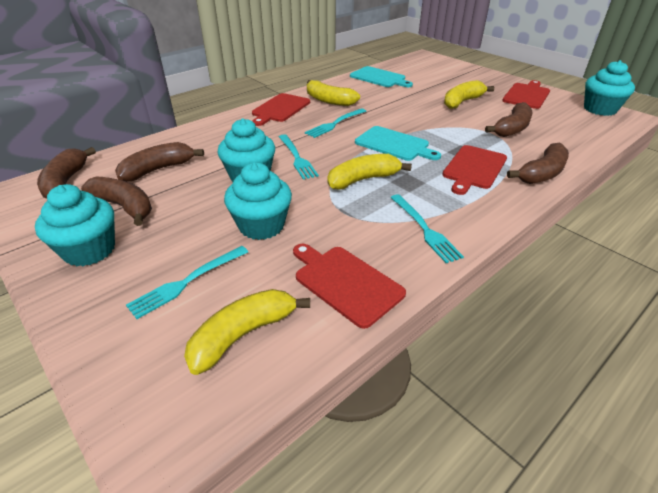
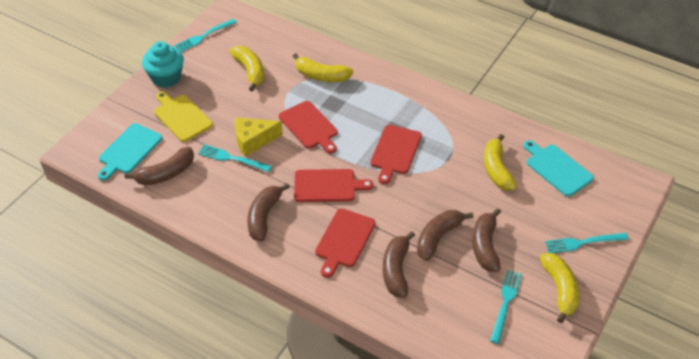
turquoise cupcake: [35,184,115,266] [218,118,275,182] [224,162,292,240] [584,60,635,116] = 4 -> [142,41,184,88] = 1
yellow cheese: none = 0 -> [235,117,283,157] = 1
yellow cutting board: none = 0 -> [154,91,213,142] = 1

